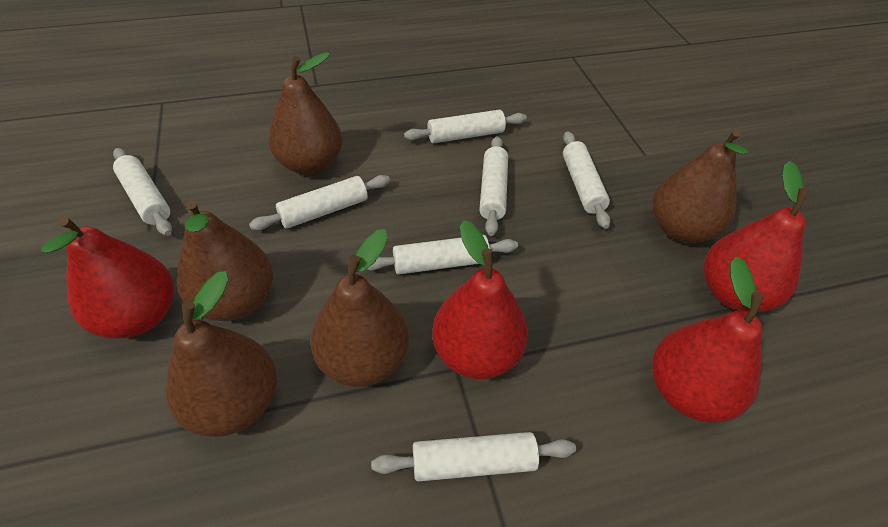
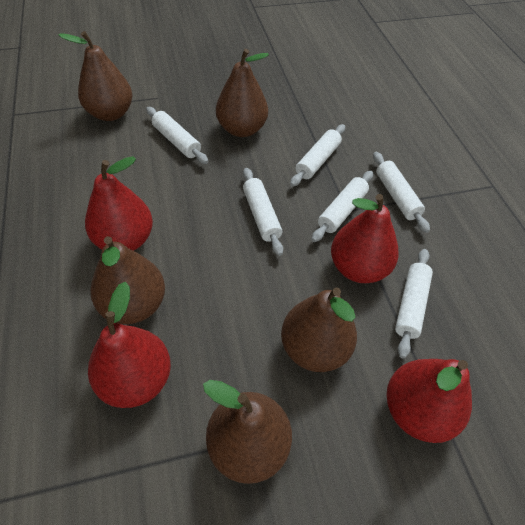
white rolling pin: [113,148,172,236] [249,175,390,231] [367,235,518,275] [371,432,576,482] [404,110,527,143] [479,136,508,236] [563,131,611,229] = 7 -> [146,107,208,164] [243,168,283,256] [290,124,345,187] [311,171,373,242] [373,152,430,233] [395,249,433,359] = 6

